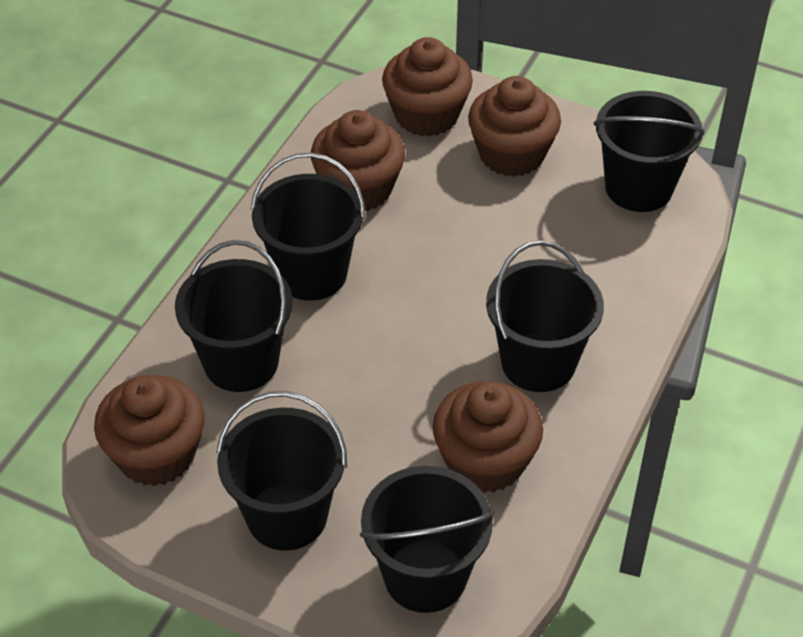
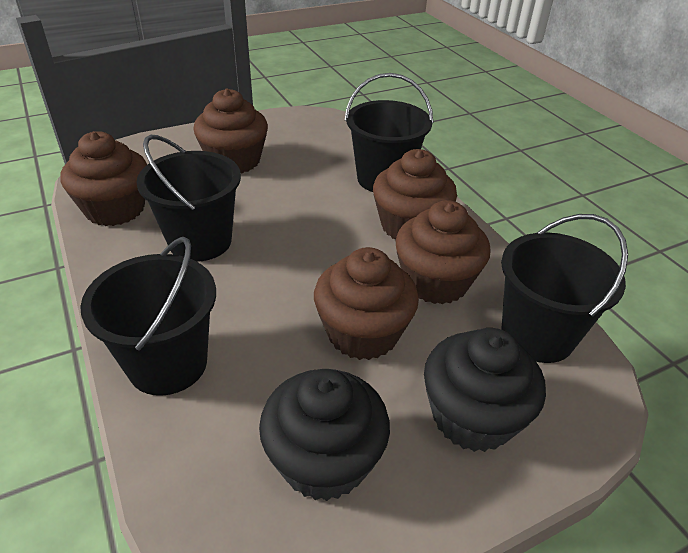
black bucket: [175,240,293,392] [216,391,347,551] [250,153,365,301] [360,466,495,613] [486,240,604,392] [594,91,704,212] = 6 -> [80,237,216,396] [136,135,241,262] [345,73,433,192] [501,214,628,363] = 4
black cupcake: none = 0 -> [259,369,390,501] [424,328,546,452] = 2

